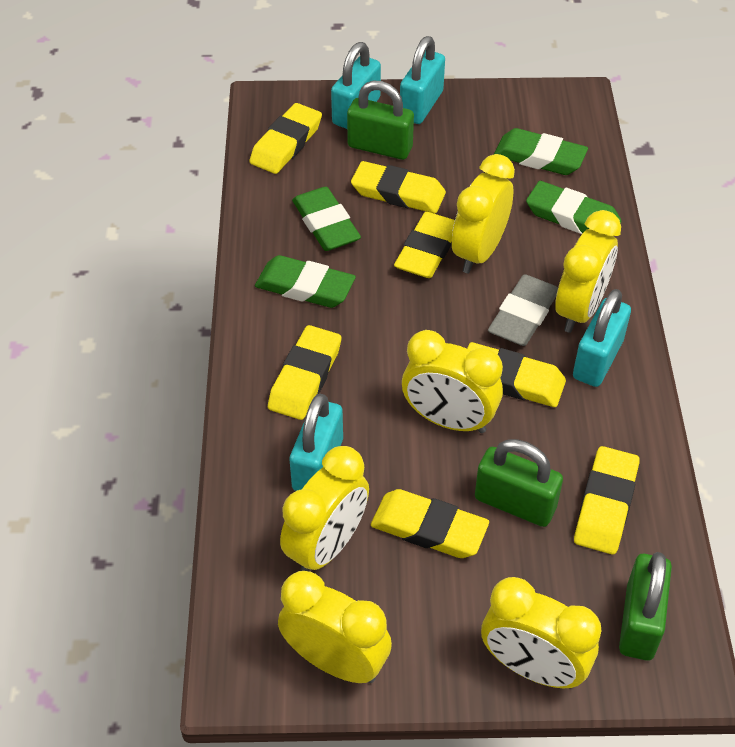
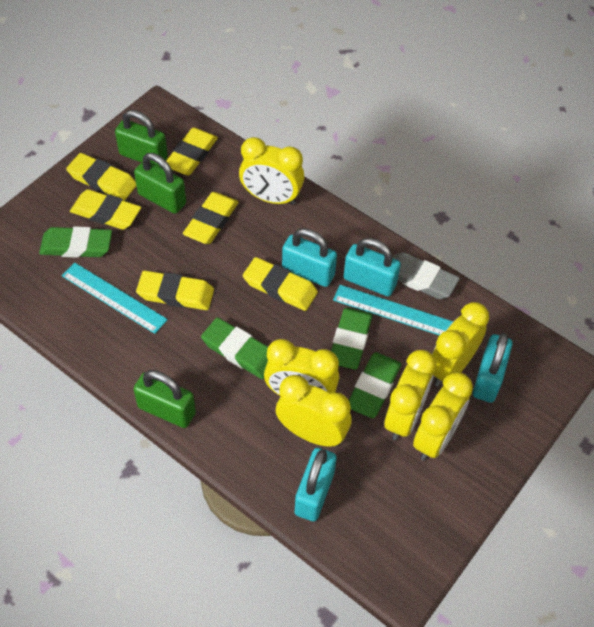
turquoise ruler: none = 0 -> [62,263,168,334] [333,285,453,336] = 2
yellow eraser: [249,103,322,174] [268,325,341,420] [351,161,446,213] [371,489,489,558] [394,212,455,278] [467,342,566,407] [574,446,640,554] = 7 -> [66,153,136,201] [70,189,141,230] [136,271,214,310] [166,127,218,175] [183,192,239,244] [243,257,318,311] = 6

